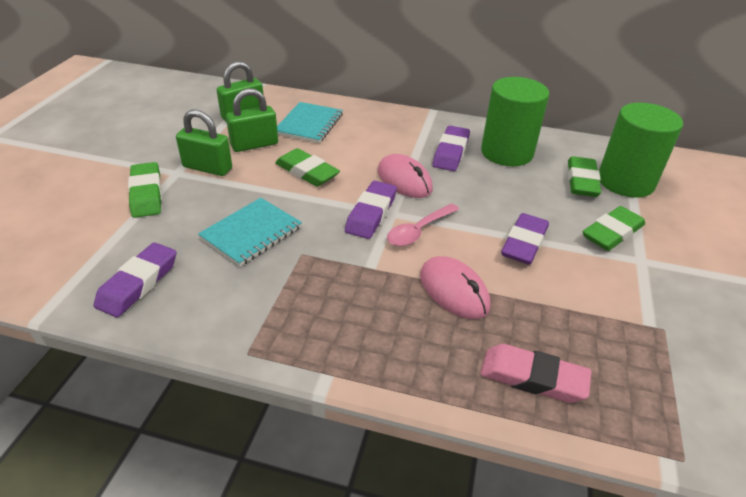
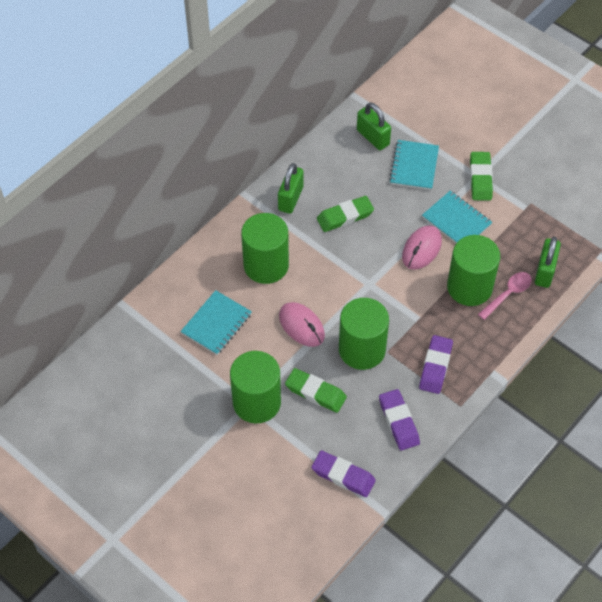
green cylinder: [481,77,549,166] [599,103,683,198] = 2 -> [230,351,281,423] [241,213,289,284] [339,298,389,370] [447,235,500,306] = 4
green eraser: [128,162,162,218] [275,148,340,186] [568,156,601,197] [582,206,645,251] = 4 -> [285,368,347,413] [317,196,374,232] [470,152,493,201] = 3
pink eraser: [480,344,591,403] = 1 -> none = 0
purple eraser: [94,242,177,317] [345,181,397,239] [433,126,470,171] [501,213,549,265] = 4 -> [311,450,376,497] [379,389,420,450] [419,335,453,394] = 3
turquoise notebook: [198,198,302,266] [277,102,343,143] = 2 -> [181,290,252,355] [389,140,439,190] [422,191,492,243] = 3

